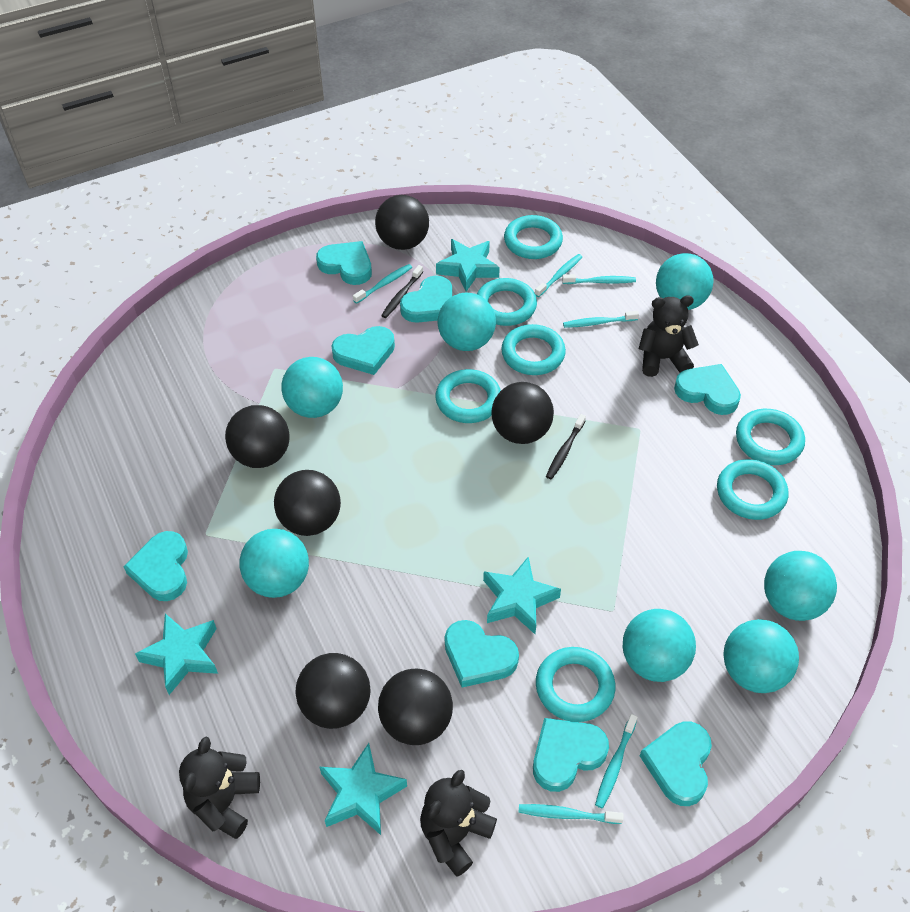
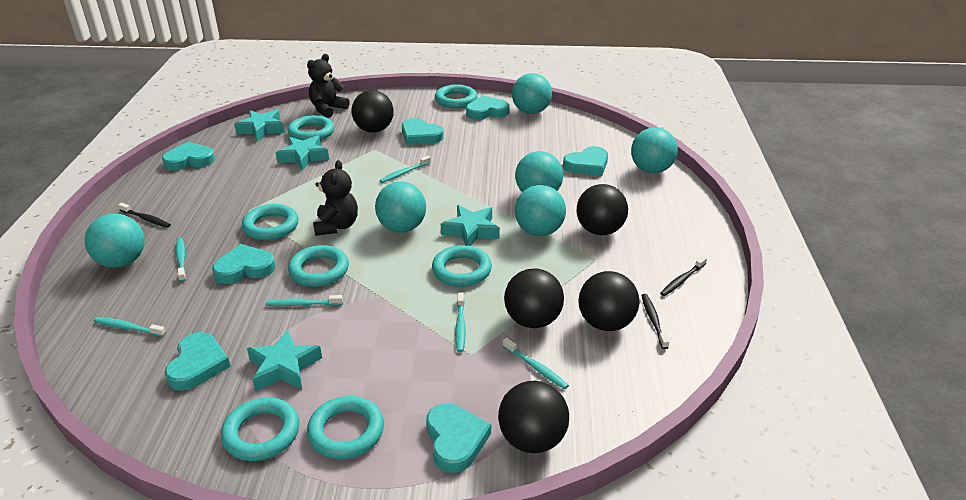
black ball: [225,405,290,468] [274,470,341,536] [296,653,370,729] [375,195,429,250] [378,669,453,745] [491,382,554,444] = 6 -> [351,90,394,132] [498,381,569,453] [504,268,564,328] [577,184,628,235] [579,271,639,331] = 5
black teddy bear: [179,737,260,839] [420,770,497,877] [639,295,699,377] = 3 -> [307,54,350,118] [313,160,358,236] = 2
black toothbrush: [381,265,423,318] [546,414,586,479] = 2 -> [118,203,171,228] [641,294,669,349] [660,256,707,296] = 3
turquoise ball: [239,529,309,598] [281,357,343,418] [438,292,496,351] [623,609,696,682] [656,253,714,310] [724,619,799,693] [764,551,837,621] = 7 -> [85,214,145,268] [375,182,426,233] [512,73,552,114] [515,151,563,192] [515,185,566,236] [631,127,678,173] = 6
turquoise heart: [123,531,188,601] [316,241,372,285] [331,326,395,375] [400,276,452,323] [445,620,519,688] [533,718,609,792] [640,721,712,806] [674,364,741,415] = 8 -> [162,142,215,171] [164,332,231,391] [212,244,276,284] [402,118,444,145] [426,403,491,473] [466,95,510,120] [563,146,608,176] = 7

